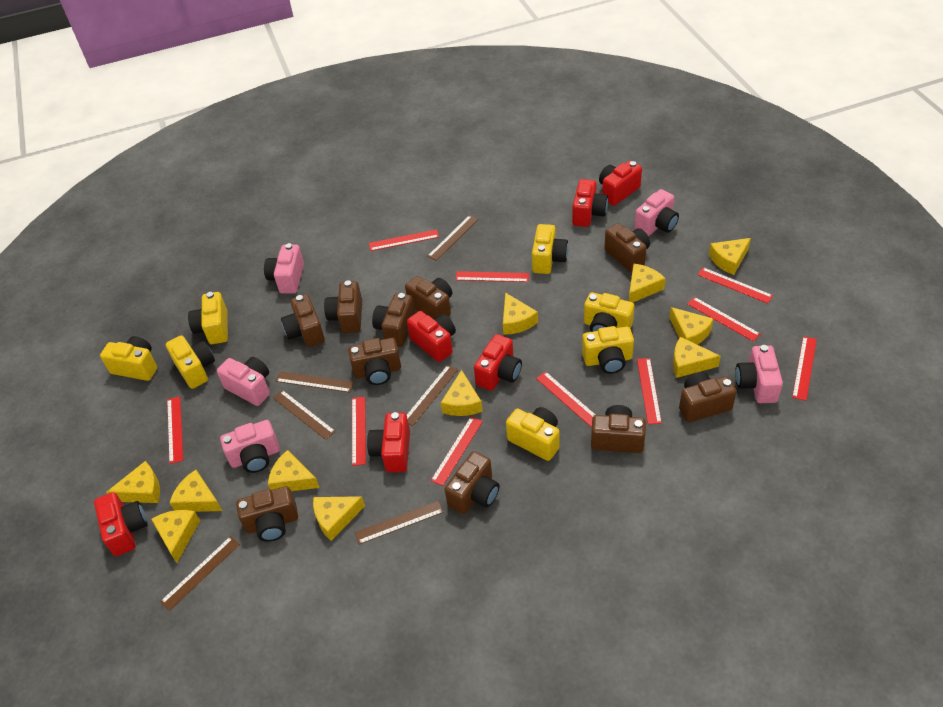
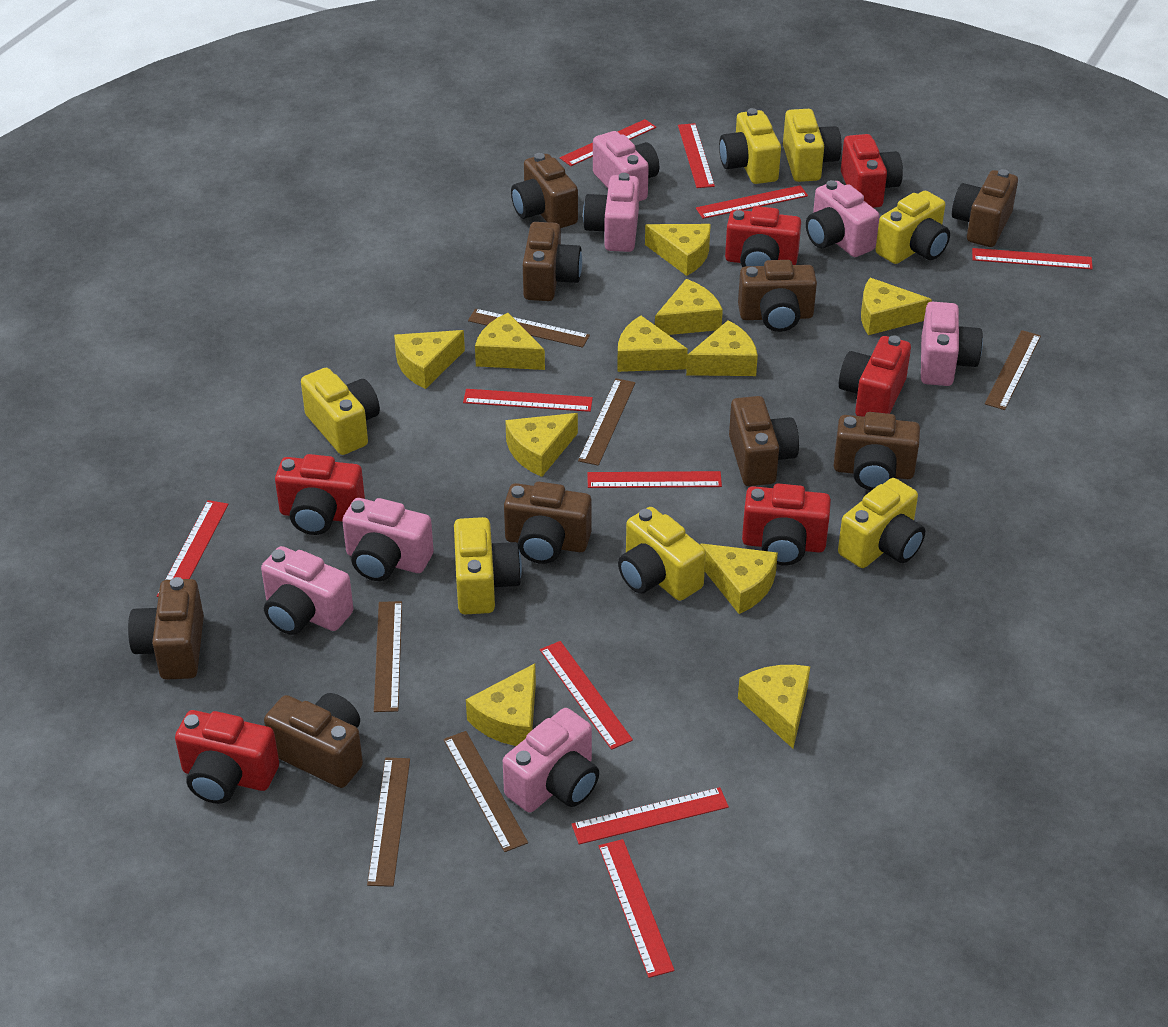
brown camera: [236,486,298,542] [281,294,325,347] [324,280,362,333] [348,338,401,385] [372,293,415,347] [405,276,452,319] [445,451,499,514] [591,405,646,453] [604,223,650,272] [679,372,737,422] = 10 -> [128,577,204,680] [264,693,363,788] [504,482,592,564] [511,153,578,228] [523,222,582,301] [729,396,799,486] [738,260,817,332] [833,412,920,491] [952,169,1018,247] = 9
pink camera: [217,357,270,406] [220,420,280,473] [264,243,304,294] [634,189,679,236] [735,345,783,403] = 5 -> [261,546,353,635] [342,498,434,581] [503,708,599,812] [583,173,639,252] [593,131,659,201] [806,180,880,257] [921,301,983,386] = 7

